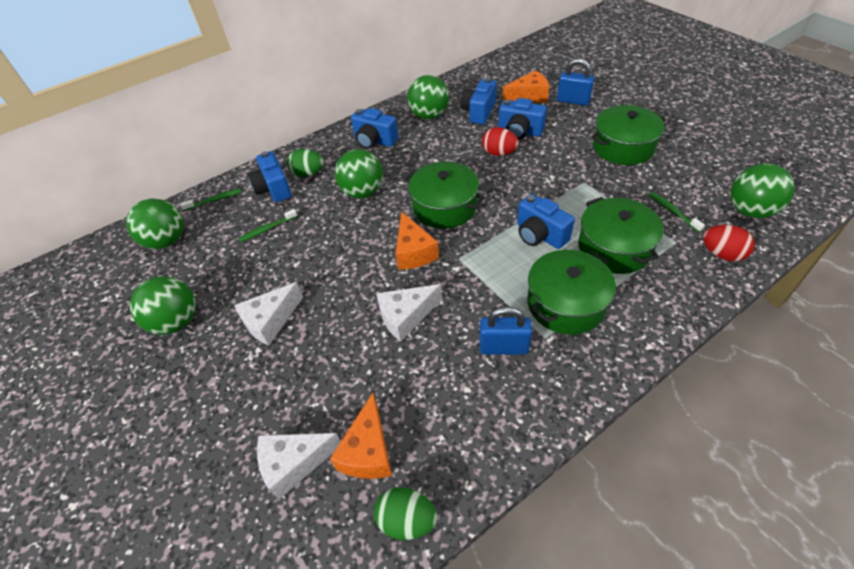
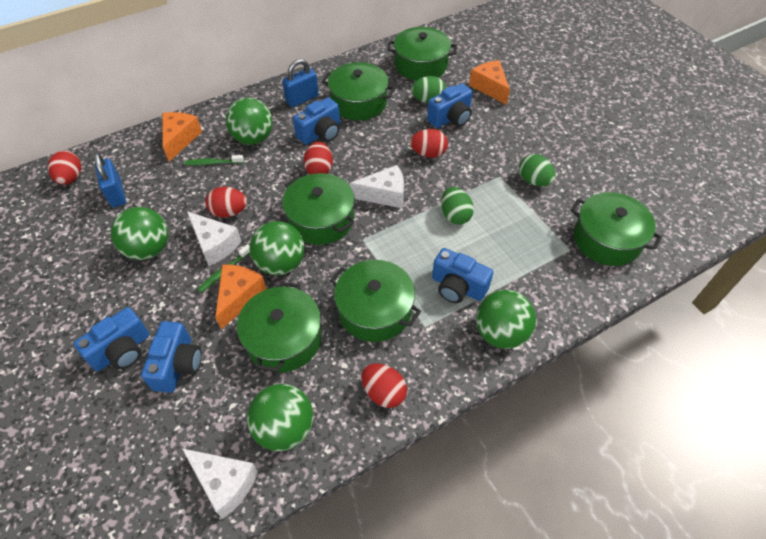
green egg: [287,149,324,177] [374,487,437,540] = 2 -> [411,76,446,103] [441,187,474,225] [519,154,556,186] = 3
green pot: [405,162,485,229] [527,250,616,335] [578,197,664,274] [591,105,666,165] = 4 -> [237,282,322,372] [282,173,355,245] [322,62,395,120] [330,260,421,342] [387,27,457,81] [571,192,662,266] = 6
green toothbrush: [181,189,241,211] [238,209,298,242] [649,192,705,232] = 3 -> [184,155,244,166] [198,244,250,293] = 2
red egg: [482,127,519,156] [703,225,755,261] = 2 -> [48,151,81,185] [206,187,247,218] [304,142,333,174] [361,363,407,408] [410,129,448,158] = 5

